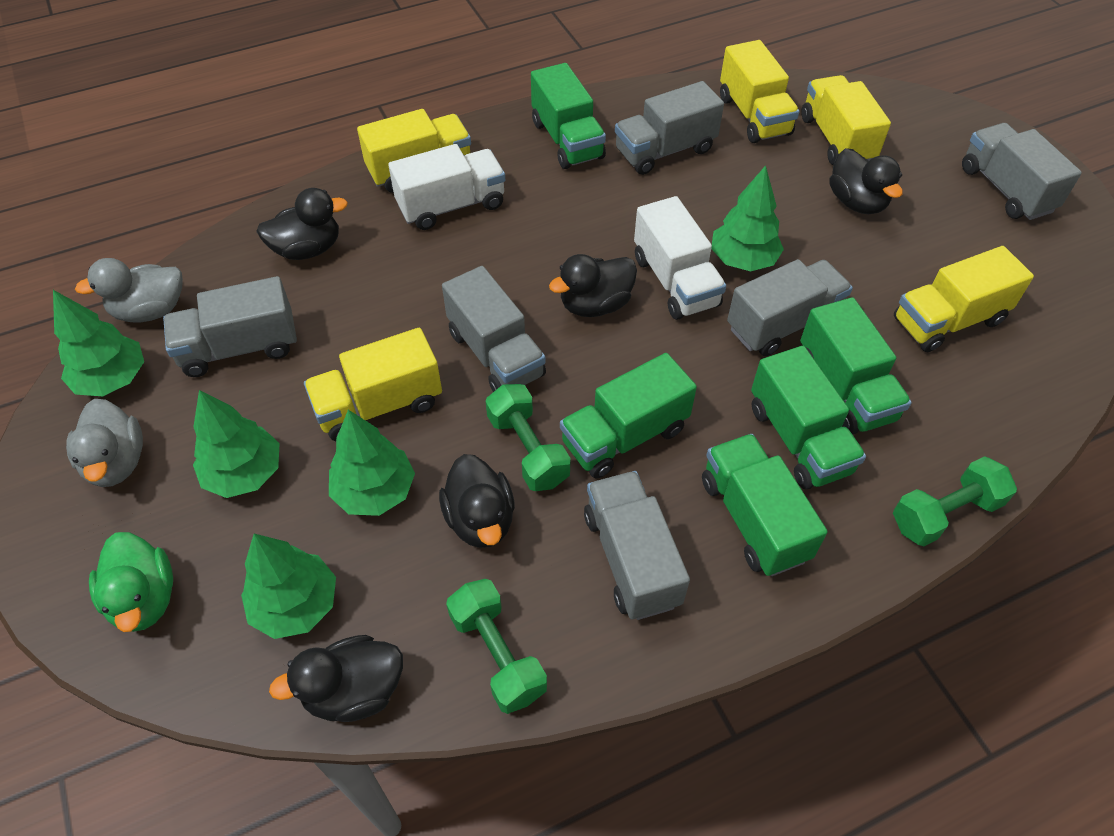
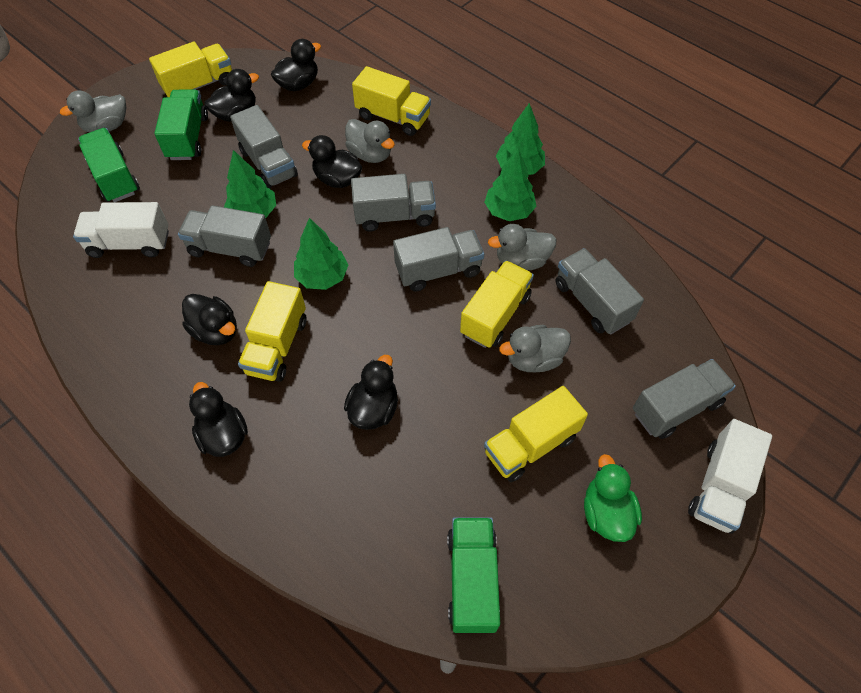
black duck: [256,188,348,260] [269,635,403,722] [439,454,515,548] [549,254,637,317] [829,148,903,214] = 5 -> [182,294,237,345] [189,382,248,457] [204,69,259,122] [271,39,321,91] [302,135,362,188] [344,355,398,430] = 6
green dumbbell: [446,579,547,714] [485,384,571,491] [893,456,1017,546] = 3 -> none = 0
green tree: [53,290,144,396] [193,390,280,498] [241,534,336,639] [329,410,415,516] [711,165,784,271] = 5 -> [224,150,276,218] [294,218,348,290] [484,149,536,221] [496,103,545,175] = 4
green truck: [531,63,606,169] [560,353,697,478] [702,434,827,576] [751,346,866,489] [800,297,912,434] = 5 -> [78,128,140,202] [154,89,208,160] [447,517,500,633] = 3
grey duck: [66,399,143,487] [75,258,183,322] = 2 -> [60,90,126,133] [345,119,395,163] [488,224,557,270] [499,325,571,372] = 4

